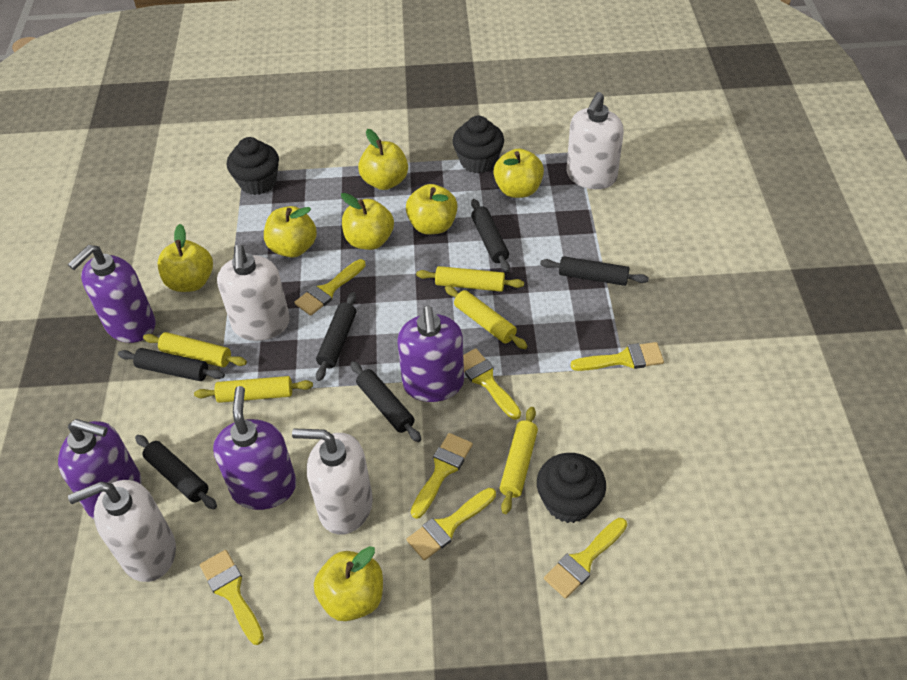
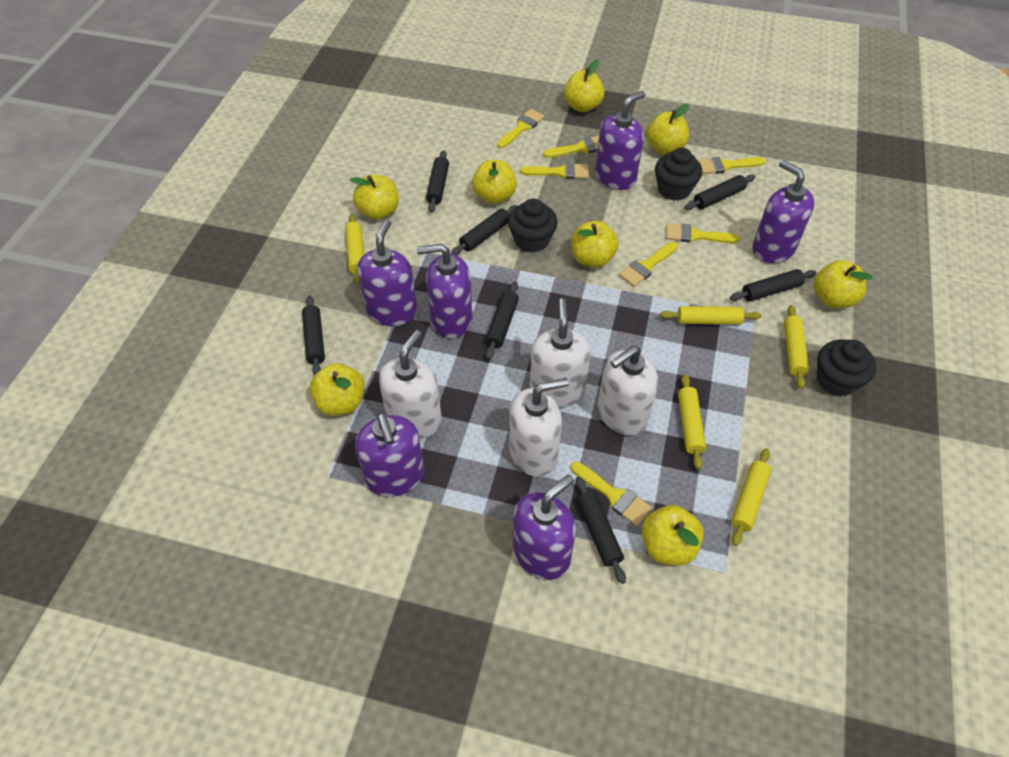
black rolling pin: [118,348,225,381] [135,435,217,509] [316,292,356,381] [350,361,421,442] [471,199,510,272] [540,256,649,286] = 6 -> [302,295,325,375] [426,150,449,212] [451,205,517,255] [485,282,519,359] [576,477,626,584] [684,174,755,210] [730,269,817,301] = 7
purple soap dispenser: [58,419,142,519] [68,245,156,343] [213,386,297,510] [397,305,464,402] = 4 -> [355,413,424,497] [357,219,417,326] [417,244,473,338] [513,475,576,580] [595,91,645,190] [752,160,815,263] = 6
yellow apple: [158,224,213,292] [264,206,317,258] [314,546,383,621] [341,193,394,250] [358,129,408,190] [406,184,457,234] [493,148,544,198] = 7 -> [309,363,365,416] [350,175,399,220] [472,160,517,204] [564,60,605,112] [571,221,619,268] [641,505,704,565] [646,104,689,155] [814,260,873,308] = 8

